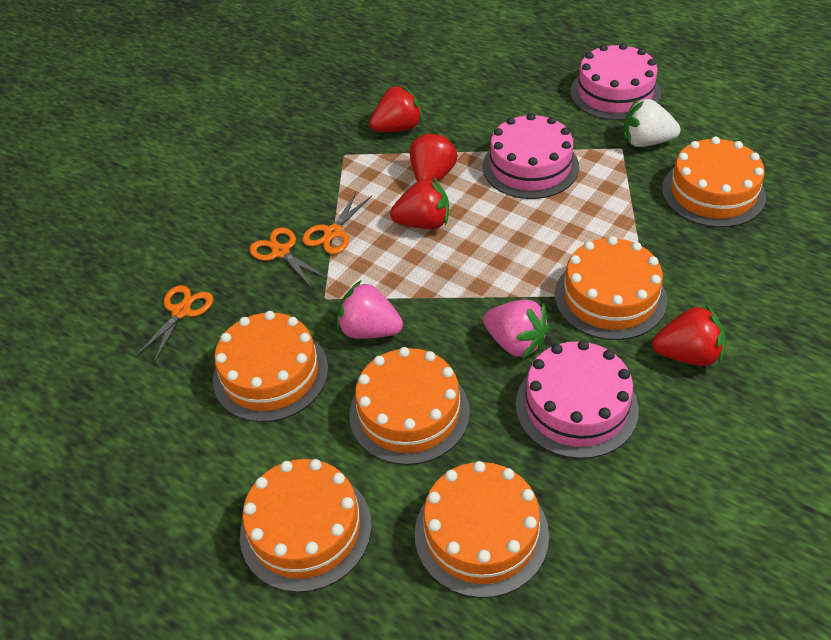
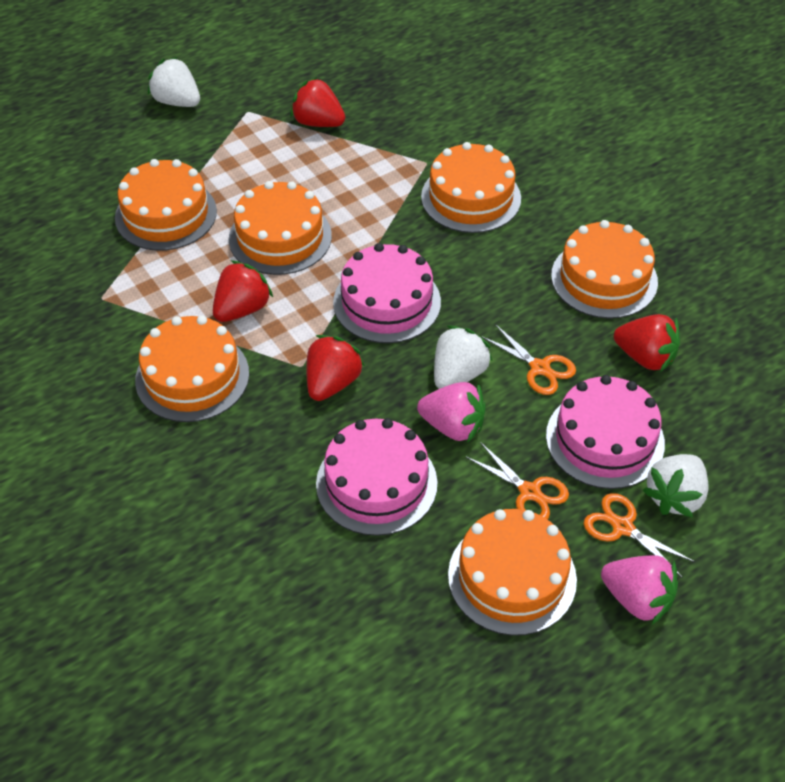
white strawberry: [624,98,681,147] = 1 -> [148,57,200,107] [434,326,492,389] [643,454,709,517] = 3

